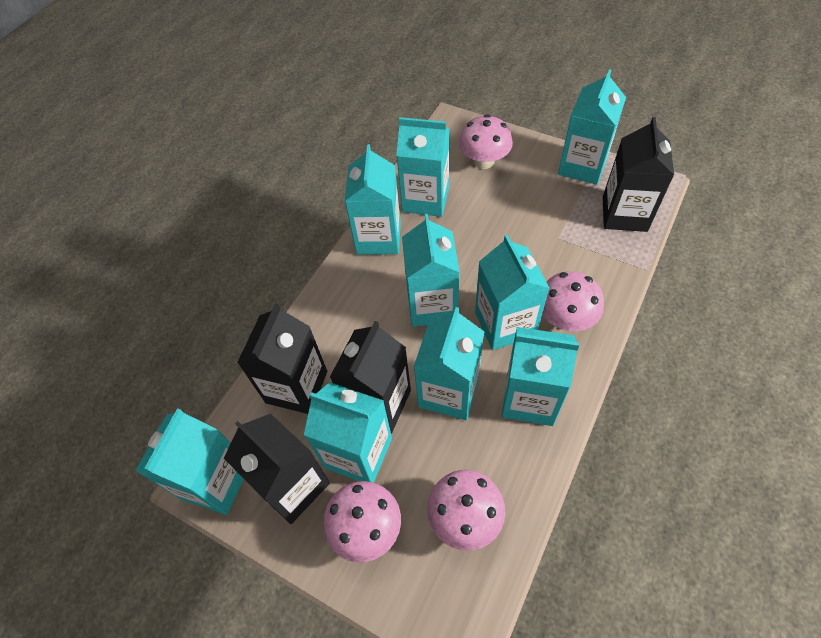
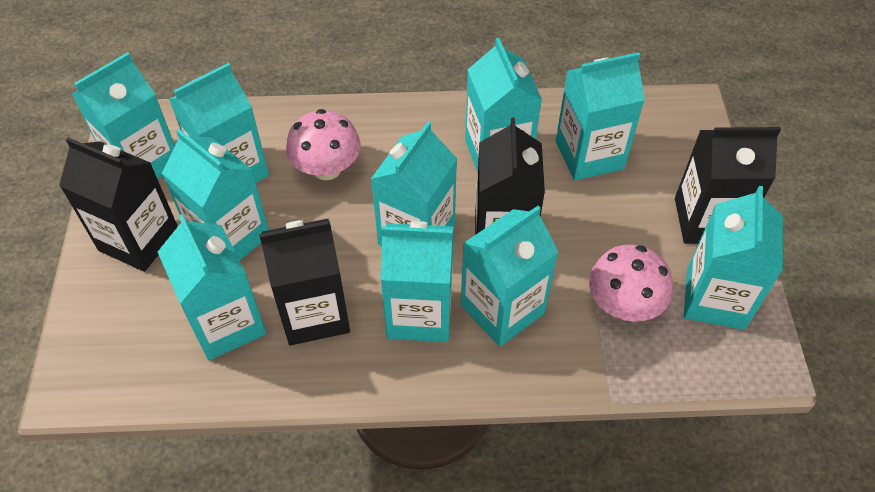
pink mushroom: [323,481,401,562] [427,470,506,551] [458,114,513,169] [542,271,604,331] = 4 -> [286,109,361,180] [589,245,673,322] = 2
turquoise carton: [135,408,244,515] [304,382,392,483] [345,144,401,255] [396,117,449,217] [402,214,460,327] [414,307,484,420] [475,234,549,350] [502,327,580,426] [558,69,626,185] = 9 -> [72,52,175,179] [158,214,266,360] [162,129,269,261] [169,63,269,183] [371,122,457,246] [380,221,453,342] [461,206,558,346] [465,38,542,170] [556,52,645,181] [684,186,783,330] = 10

